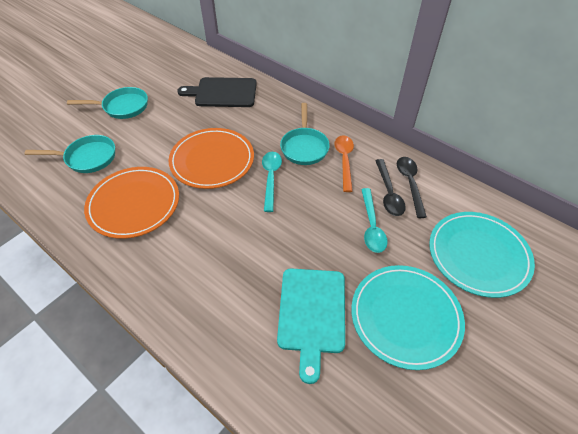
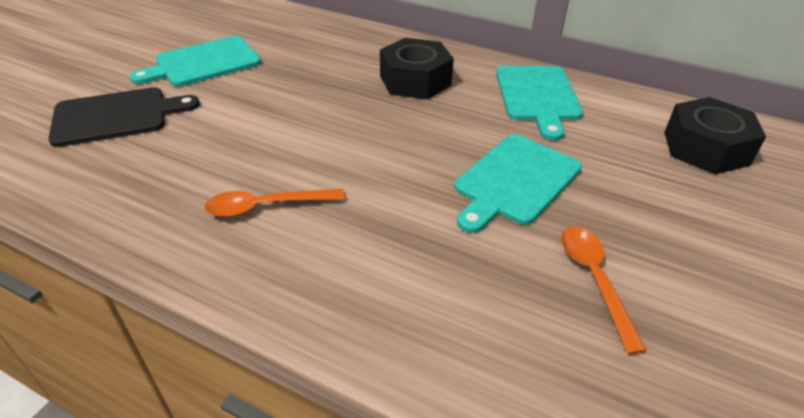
black nut: none = 0 -> [380,38,454,99] [665,97,766,174] = 2
black spoon: [375,159,406,216] [397,157,427,218] = 2 -> none = 0
orange plate: [84,167,179,239] [168,128,254,189] = 2 -> none = 0
orange spoon: [334,135,354,192] = 1 -> [205,189,345,217] [561,226,647,354] = 2
turquoise cutting board: [277,268,345,384] = 1 -> [130,36,261,87] [454,135,582,233] [496,66,583,141] = 3
turquoise pan: [25,135,115,173] [67,87,148,119] [280,103,330,165] = 3 -> none = 0
turquoise plate: [351,265,465,370] [429,212,535,298] = 2 -> none = 0
turquoise spoon: [262,152,282,212] [361,188,388,253] = 2 -> none = 0

